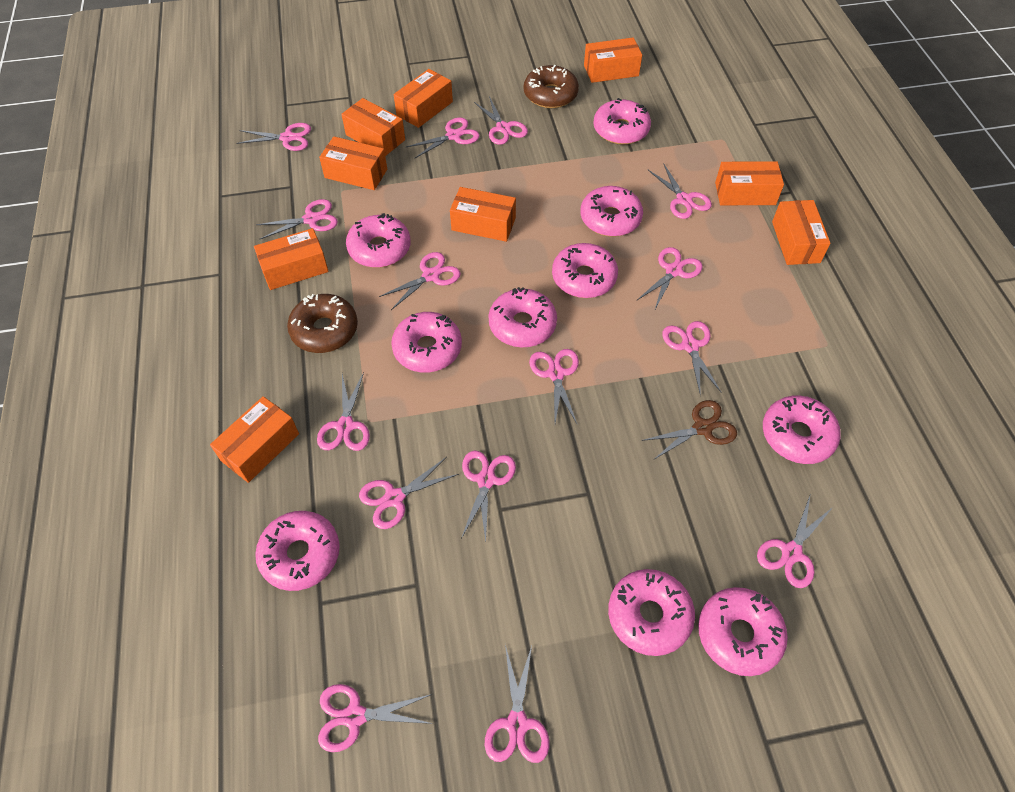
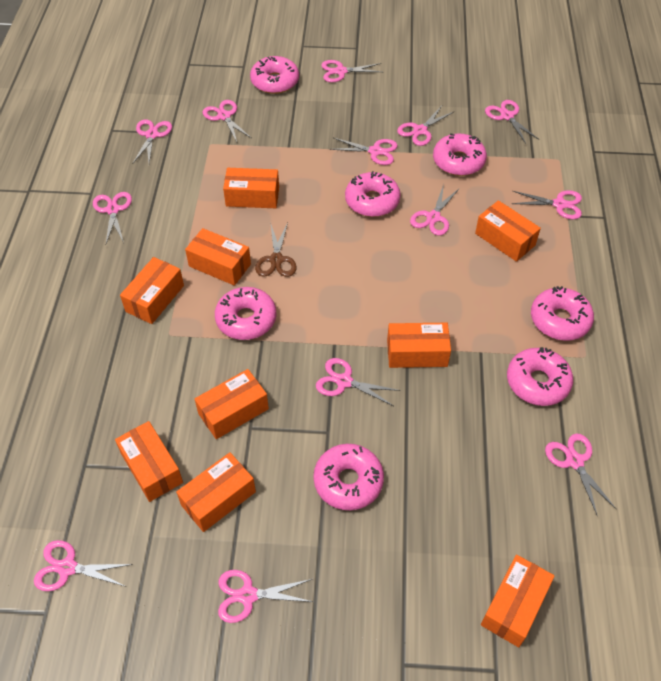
brown donut: [287,294,358,353] [524,65,579,108] = 2 -> none = 0
pink donut: [255,511,340,591] [346,213,411,268] [391,312,462,373] [488,287,557,347] [552,243,618,298] [581,186,643,237] [593,98,651,145] [608,569,695,656] [698,587,788,676] [763,395,841,464] = 10 -> [215,287,277,340] [250,56,299,94] [314,444,384,510] [345,171,401,217] [433,133,487,176] [507,347,573,406] [531,286,594,341] = 7
pink scissors: [236,123,311,151] [256,199,338,239] [317,372,370,451] [318,684,433,752] [359,457,459,529] [379,252,461,310] [406,117,480,158] [461,451,516,542] [474,96,528,145] [485,645,549,763] [529,349,579,425] [636,247,703,311] [648,163,712,219] [662,321,722,396] [757,496,833,588] = 15 -> [34,540,133,591] [93,192,132,244] [132,120,172,164] [203,100,251,142] [218,570,313,623] [316,358,401,406] [321,60,382,82] [329,138,398,165] [397,106,455,146] [410,184,460,235] [485,100,539,144] [511,190,582,219] [545,433,616,515] = 13

